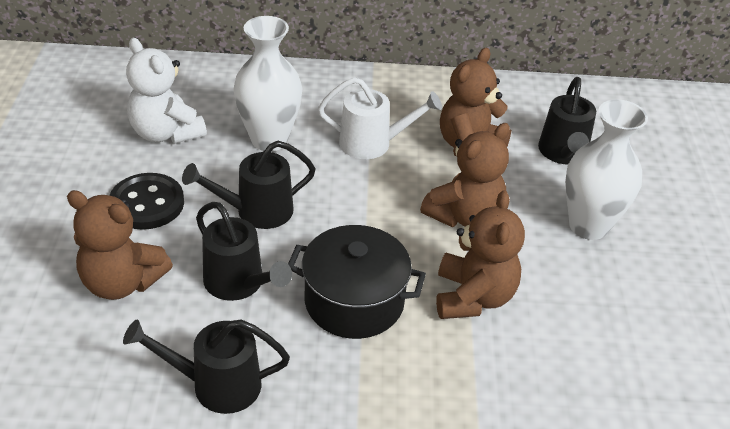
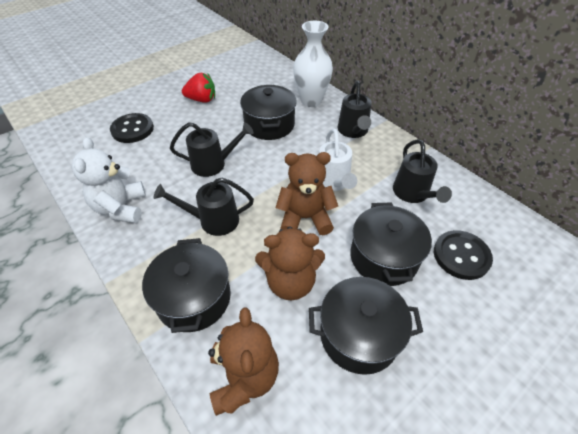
black button: [109,173,184,230] = 1 -> [110,113,154,143] [434,230,493,280] = 2
black pot: [288,225,426,339] = 1 -> [142,238,231,333] [240,85,297,140] [309,277,423,375] [350,203,432,286] = 4
brown teddy bear: [67,190,173,300] [420,123,510,227] [436,190,525,319] [440,48,512,157] = 4 -> [208,307,279,416] [255,226,325,300] [276,152,338,235] = 3
red strawberry: none = 0 -> [182,73,215,103] = 1
white vase: [233,16,302,151] [565,99,648,240] = 2 -> [293,21,333,107] = 1

